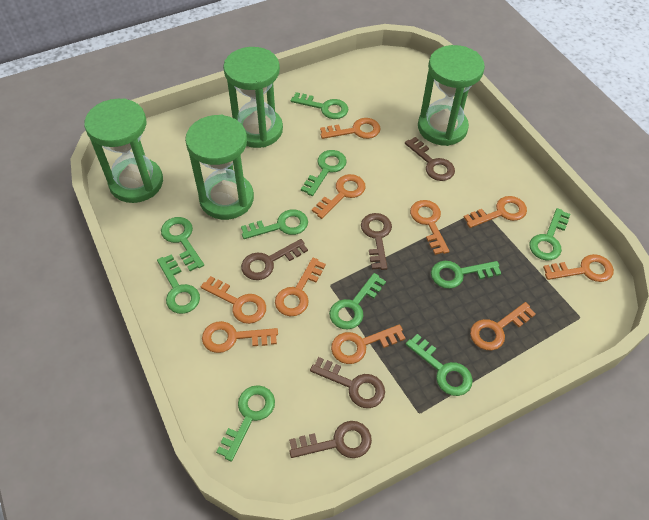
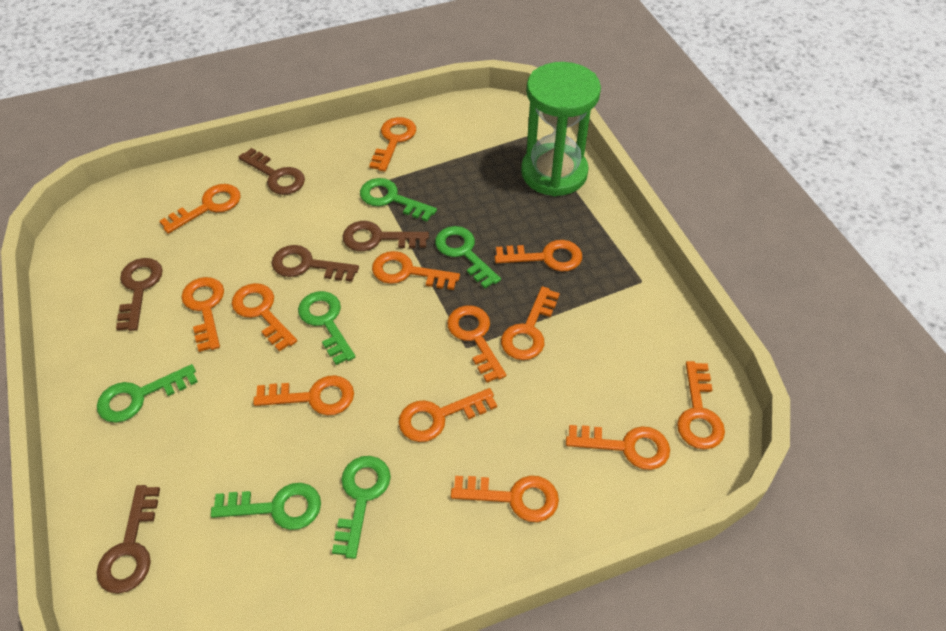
green hourglass: [84,98,163,203] [185,115,254,220] [223,47,283,148] [418,45,485,146] = 4 -> [521,62,601,196] = 1
green key: [157,254,200,314] [161,217,204,271] [216,385,275,462] [241,210,308,239] [291,92,348,119] [301,150,347,196] [329,273,386,329] [406,334,473,396] [431,261,501,289] [529,208,570,261] = 10 -> [97,364,198,423] [210,483,321,530] [298,291,355,365] [332,456,391,559] [360,178,437,222] [435,226,501,289] = 6
orange key: [201,276,266,324] [202,321,278,353] [275,258,326,316] [312,174,366,219] [320,118,381,139] [331,324,405,364] [410,200,449,255] [464,196,527,228] [470,302,536,351] [543,254,614,282] = 10 -> [159,184,241,234] [181,277,224,352] [232,283,297,352] [253,375,354,415] [369,117,416,172] [372,251,460,290] [399,388,497,442] [447,305,506,383] [451,476,559,522] [495,240,582,271] [501,286,560,360] [566,425,670,470] [677,361,725,449] = 13

